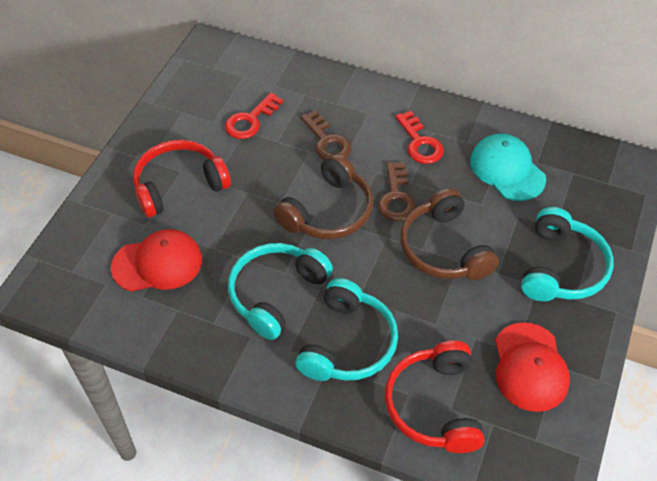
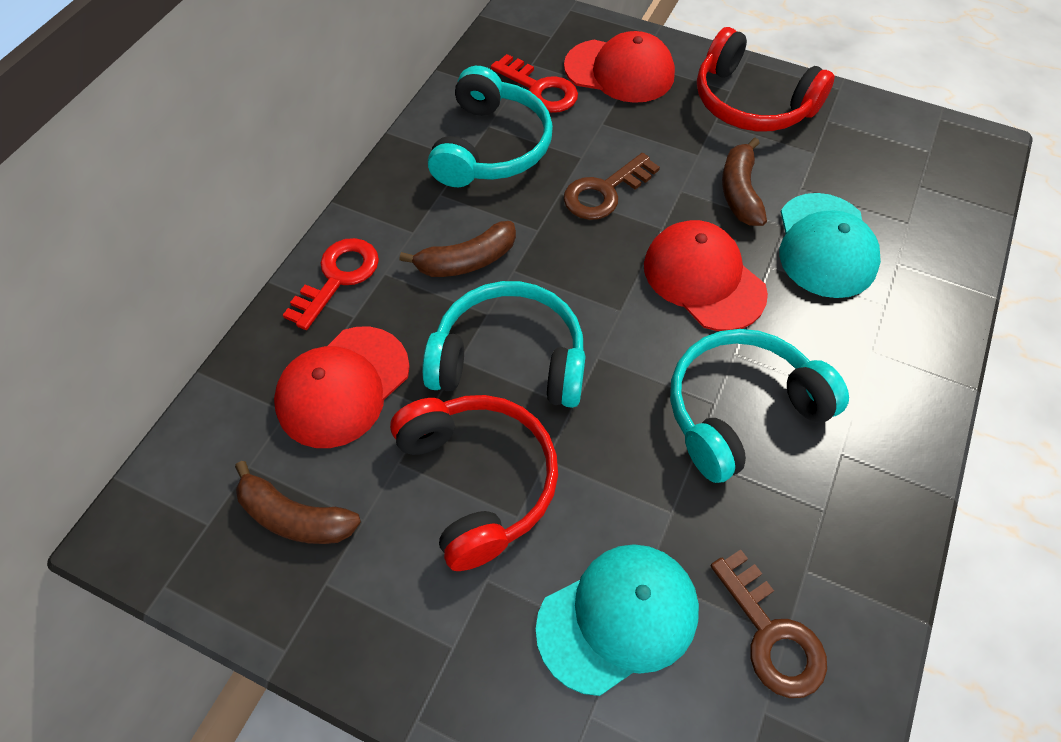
brown banana: none = 0 -> [235,461,361,544] [400,221,516,277] [722,138,767,226] = 3
brown headphones: [273,153,373,239] [400,188,499,280] = 2 -> none = 0
red cap: [111,229,202,292] [495,322,570,412] = 2 -> [274,327,410,448] [564,31,675,103] [644,220,768,331] = 3
turquoise cap: [470,133,546,201] = 1 -> [536,544,699,696] [779,193,881,298] = 2

